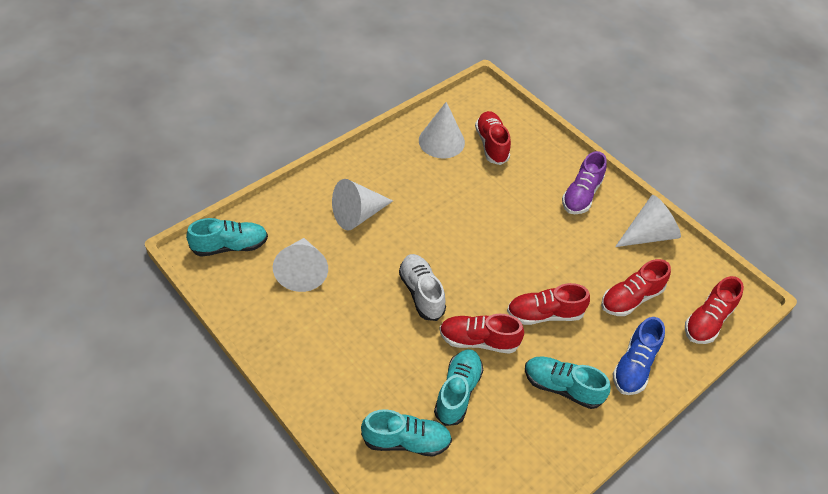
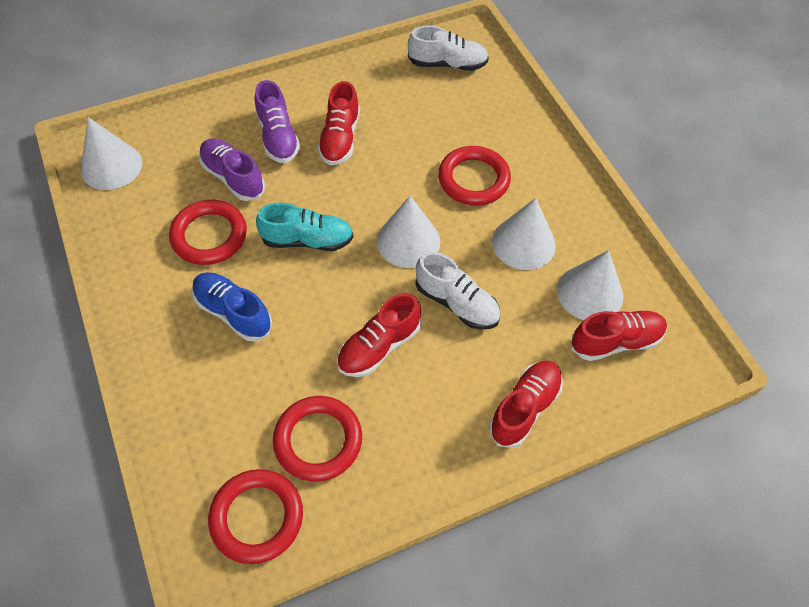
purple shoe: [562,151,607,214] = 1 -> [199,138,265,201] [255,80,300,163] = 2
red ring: none = 0 -> [169,200,247,265] [208,469,303,564] [273,396,362,482] [438,146,511,206] = 4
red shoe: [439,314,524,354] [475,111,511,165] [507,283,590,325] [601,259,671,316] [685,276,744,344] = 5 -> [317,81,360,165] [337,293,421,377] [489,361,563,448] [571,310,667,361] = 4
turquoise shoe: [186,218,268,257] [361,409,452,457] [434,349,483,426] [525,356,610,409] = 4 -> [256,202,353,251] = 1
white shoe: [399,254,446,321] = 1 -> [408,26,489,71] [416,252,501,330] = 2

